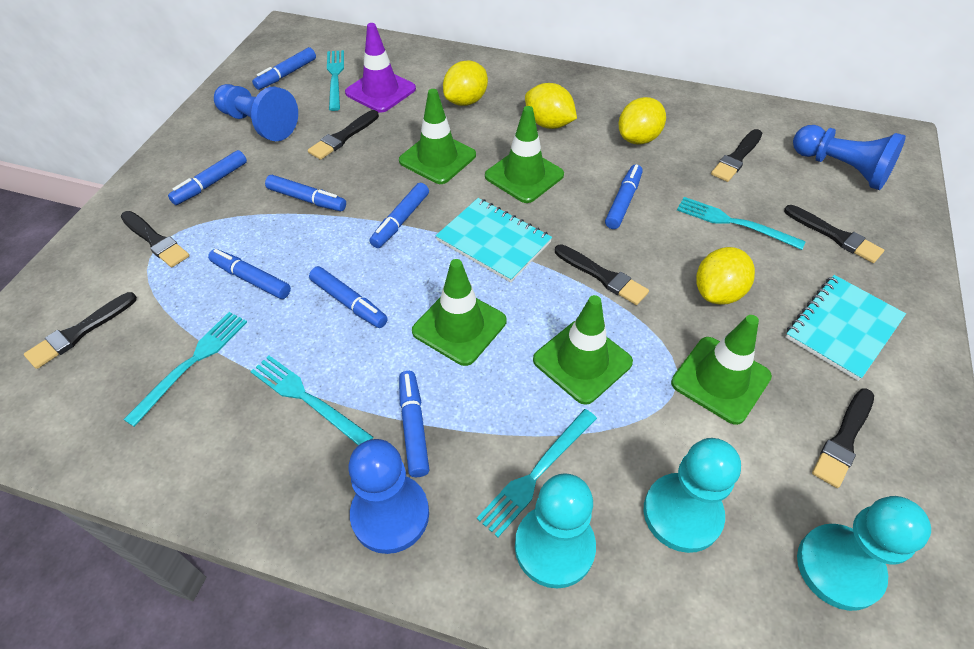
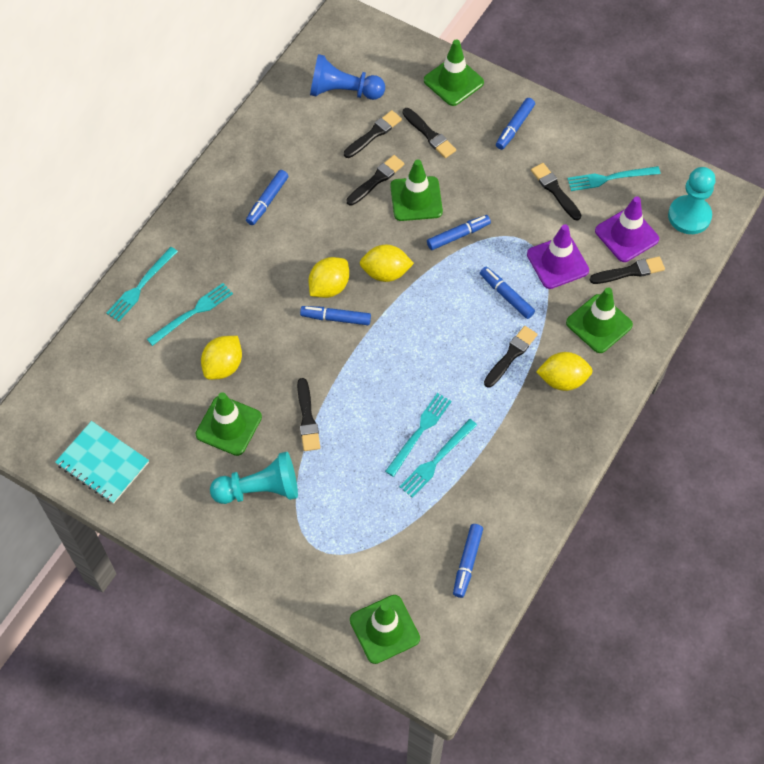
blue marker: [168,150,247,205] [208,249,291,299] [252,47,316,90] [265,175,346,211] [309,266,388,328] [369,183,429,248] [399,371,429,477] [605,164,643,229] = 8 -> [246,170,288,225] [300,306,371,325] [427,215,491,250] [453,524,483,598] [480,267,535,319] [496,98,535,150] = 6
blue pawn: [214,84,298,141] [348,439,429,554] [793,125,906,190] = 3 -> [310,54,385,100] = 1
purple traffic cone: [345,23,416,113] = 1 -> [527,224,589,289] [595,196,659,262] = 2
turquoise notebook: [436,198,552,282] [785,275,906,381] = 2 -> [55,421,149,504] = 1
turquoise pawn: [515,473,596,589] [644,438,741,553] [797,496,931,611] = 3 -> [210,452,298,504] [668,167,716,234] = 2

